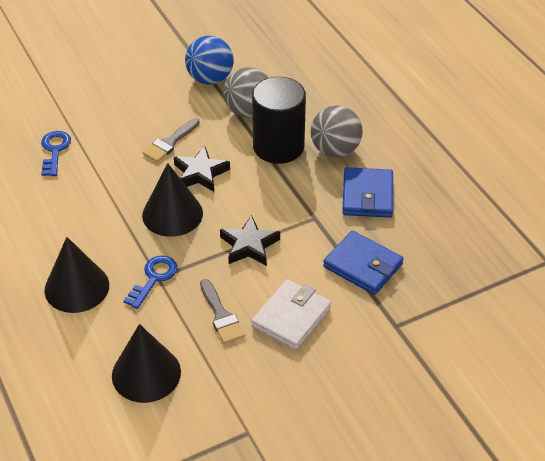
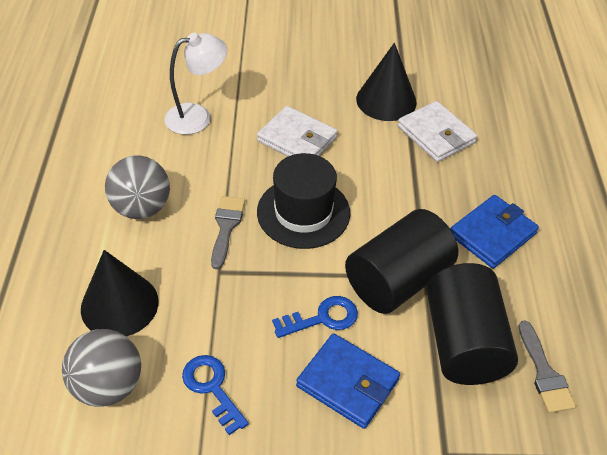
black cone: [44,237,109,313] [112,324,181,403] [142,163,203,237] = 3 -> [81,250,159,336] [356,43,417,121] = 2
black cylinder: [252,77,306,164] = 1 -> [345,209,458,314] [427,263,518,385] = 2
black hat: none = 0 -> [257,153,350,249] = 1
black star: [174,146,230,192] [220,215,280,266] = 2 -> none = 0
blue ball: [185,36,234,85] = 1 -> none = 0
white lamp: none = 0 -> [164,33,227,135] = 1
white wallet: [251,279,331,350] = 1 -> [257,106,337,156] [398,101,477,162] = 2

